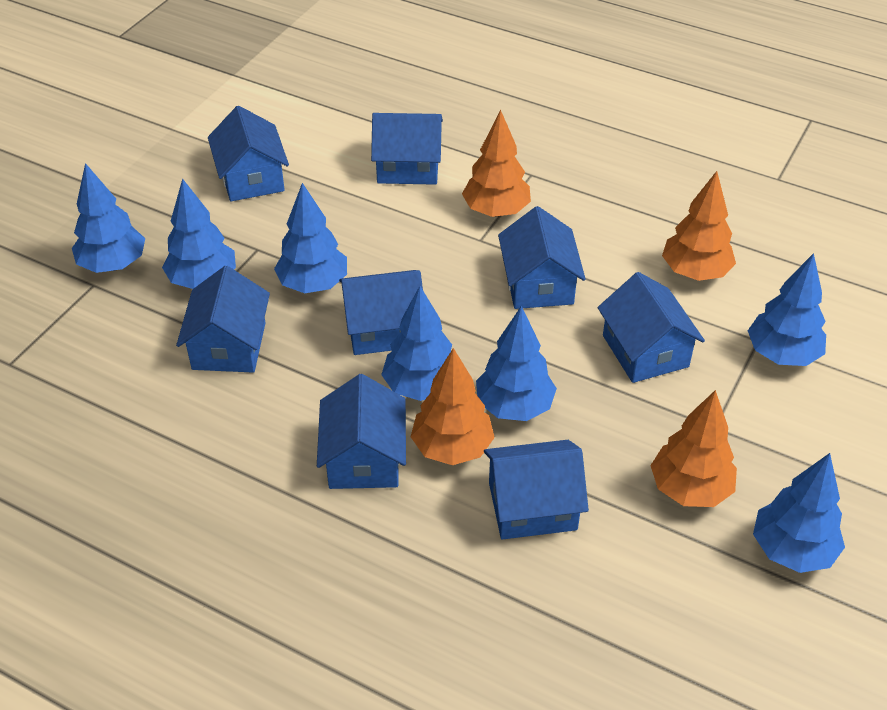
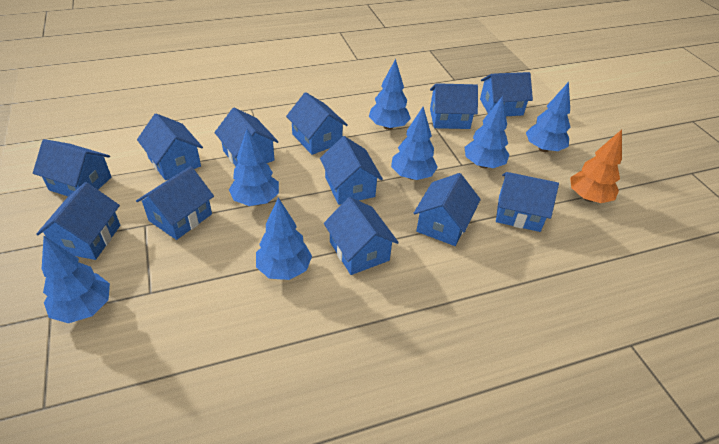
blue house: [176,266,270,373] [208,106,289,201] [317,374,406,489] [339,270,423,355] [371,113,443,185] [484,440,589,540] [498,206,586,309] [597,272,705,383] = 8 -> [33,139,111,196] [36,182,120,260] [136,166,214,240] [137,113,203,180] [214,107,278,166] [286,92,348,155] [320,136,383,205] [324,197,399,275] [414,173,481,246] [430,83,478,129] [480,72,533,116] [496,172,559,232] = 12
orange tree: [411,348,495,465] [462,110,531,217] [650,390,737,507] [662,171,736,281] = 4 -> [570,129,622,203] = 1

